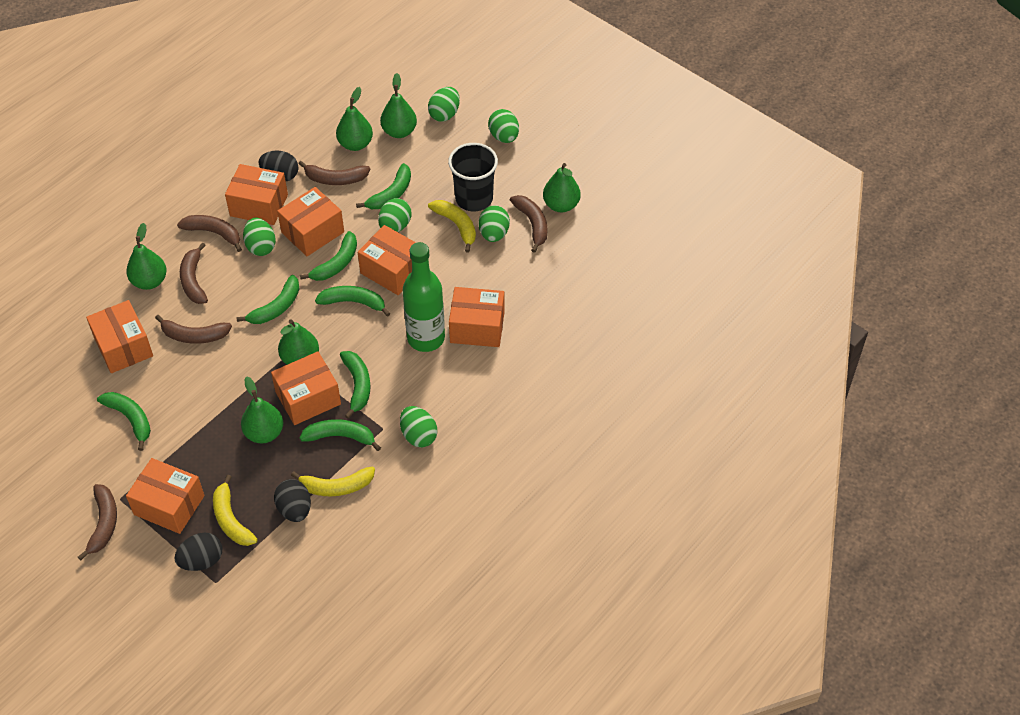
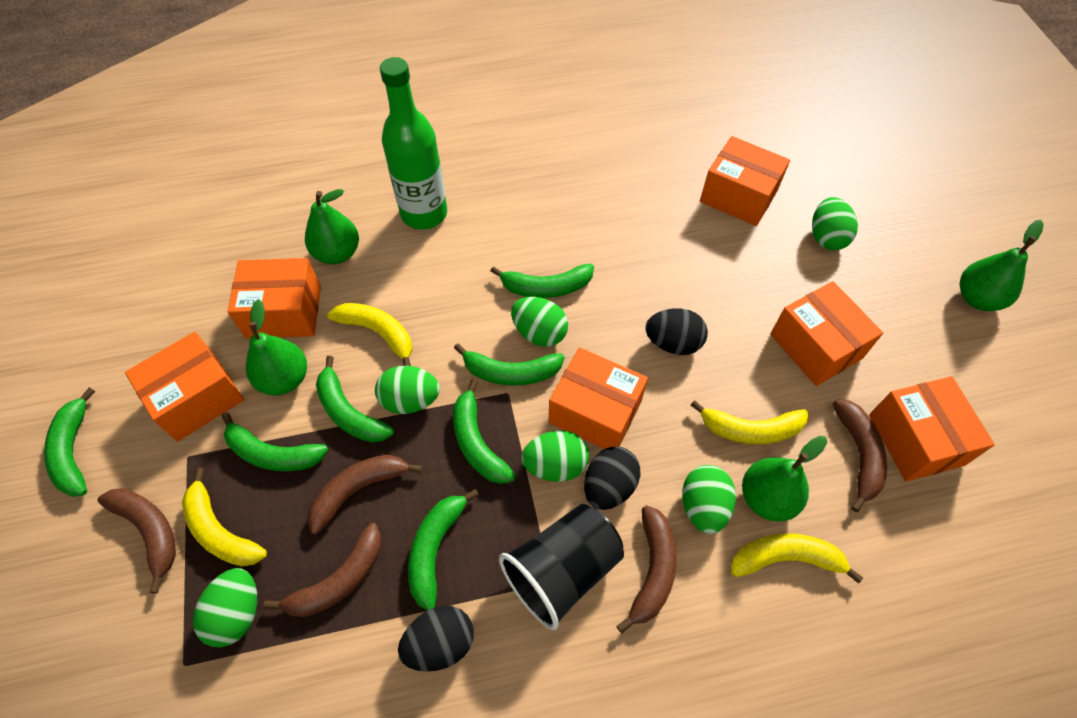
brown banana: [78,484,117,560] [155,315,232,344] [177,215,242,252] [180,242,208,304] [298,161,370,185] [510,195,547,253] = 6 -> [97,488,176,593] [263,523,381,617] [307,455,422,534] [616,505,677,633] [833,399,887,512] = 5
green pear: [126,223,167,290] [241,376,283,443] [278,319,319,365] [336,87,373,151] [380,73,417,138] [543,163,581,212] = 6 -> [246,299,307,396] [305,189,359,264] [742,436,827,522] [960,220,1044,311] = 4
orange box: [86,300,153,373] [126,458,204,534] [225,164,288,225] [271,351,341,425] [277,187,344,256] [358,225,416,295] [449,287,505,347] = 7 -> [125,332,244,442] [227,258,321,339] [548,347,648,449] [700,136,790,226] [770,281,883,386] [869,376,995,482] = 6
yellow banana: [213,475,258,546] [291,466,375,496] [428,200,476,253] = 3 -> [182,468,267,567] [327,303,412,366] [691,400,808,445] [731,533,863,584] = 4

